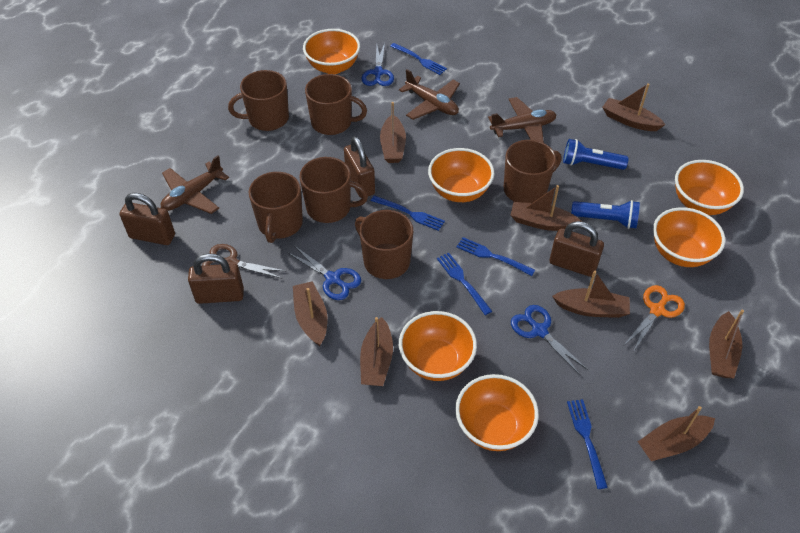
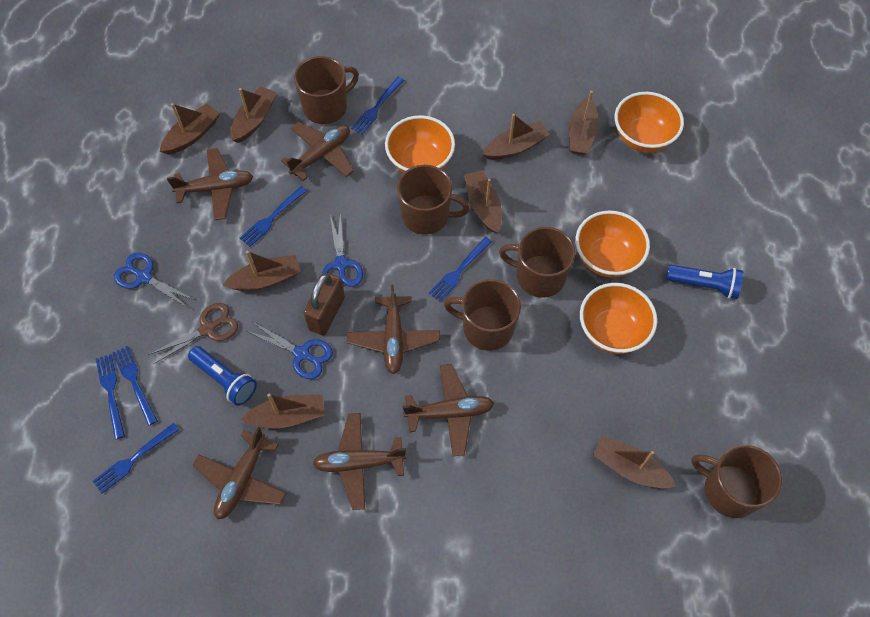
blue fork: [371,195,445,231] [390,43,447,75] [437,253,492,315] [456,237,535,276] [567,399,608,489] = 5 -> [93,423,179,494] [96,354,125,439] [112,346,157,426] [240,186,307,247] [351,77,404,135] [429,237,492,302] = 6
brown mug: [228,70,289,131] [249,172,303,243] [299,157,368,223] [305,74,367,135] [355,210,413,279] [504,140,561,203] = 6 -> [294,56,359,124] [397,165,470,235] [444,279,521,351] [499,227,576,298] [691,445,782,518] = 5
brown padlock: [120,193,175,245] [188,254,244,304] [344,136,375,198] [550,221,604,277] = 4 -> [303,273,345,335] = 1
brown plane: [161,156,229,214] [399,69,460,120] [488,97,556,143] = 3 -> [167,148,253,220] [193,427,287,519] [281,122,354,181] [312,413,407,510] [347,285,440,374] [403,364,495,456] = 6
orange bowl: [303,29,360,74] [399,311,477,381] [428,148,494,202] [455,374,539,451] [653,207,725,267] [675,160,744,215] = 6 -> [385,115,455,173] [575,211,650,278] [580,283,657,354] [615,92,684,153] = 4
orange scissors: [623,285,685,352] = 1 -> none = 0

